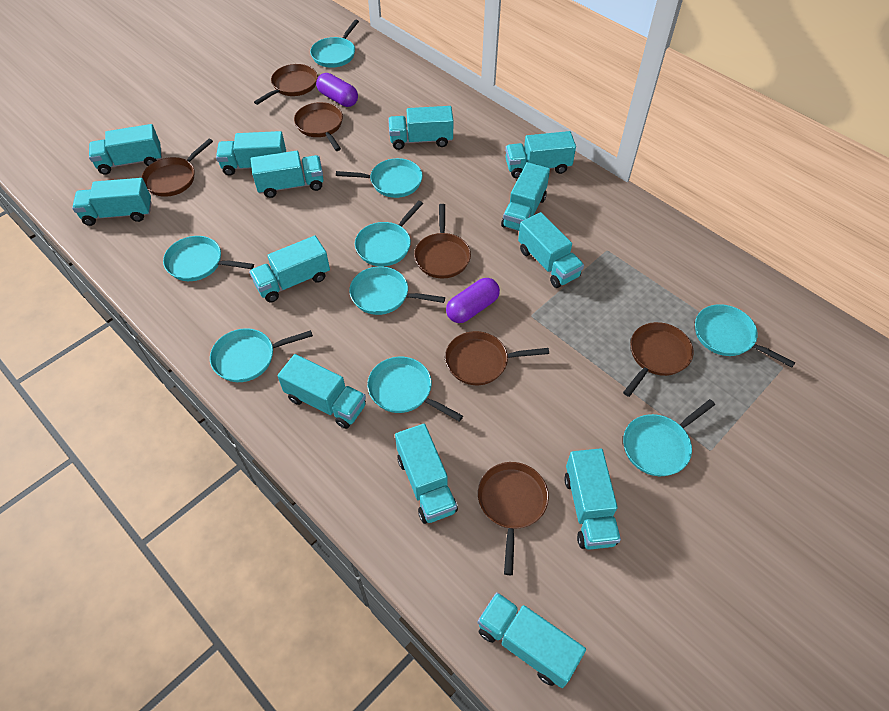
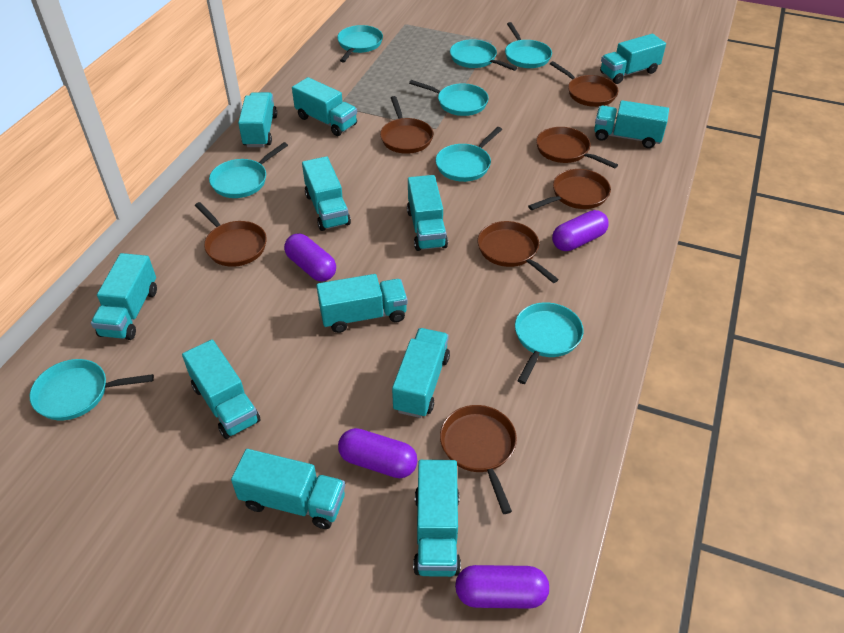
purple capsule: [316,73,358,107] [446,278,500,323] = 2 -> [284,234,336,282] [338,428,417,478] [455,565,549,609] [552,210,609,251] = 4
turquoise pan: [163,236,254,281] [210,328,313,382] [310,20,359,68] [336,158,423,198] [349,266,445,315] [355,201,423,266] [367,357,463,422] [623,399,715,476] [695,304,795,368] = 9 -> [30,359,154,421] [209,142,288,198] [337,25,383,63] [409,80,489,116] [436,127,502,182] [450,39,517,71] [505,22,552,68] [515,302,584,384] = 8
turquoise truck: [72,178,152,226] [89,124,162,175] [216,131,286,176] [249,236,330,302] [251,151,324,198] [277,354,366,429] [388,106,453,150] [395,424,458,524] [477,592,586,688] [501,162,550,231] [505,131,576,178] [518,212,584,288] [564,448,621,550] = 13 -> [91,253,157,340] [182,340,261,439] [231,449,345,529] [238,92,277,147] [292,77,357,136] [302,156,351,231] [316,274,408,333] [392,328,450,418] [407,175,448,251] [413,460,461,577] [594,100,669,148] [600,34,666,84] = 12

